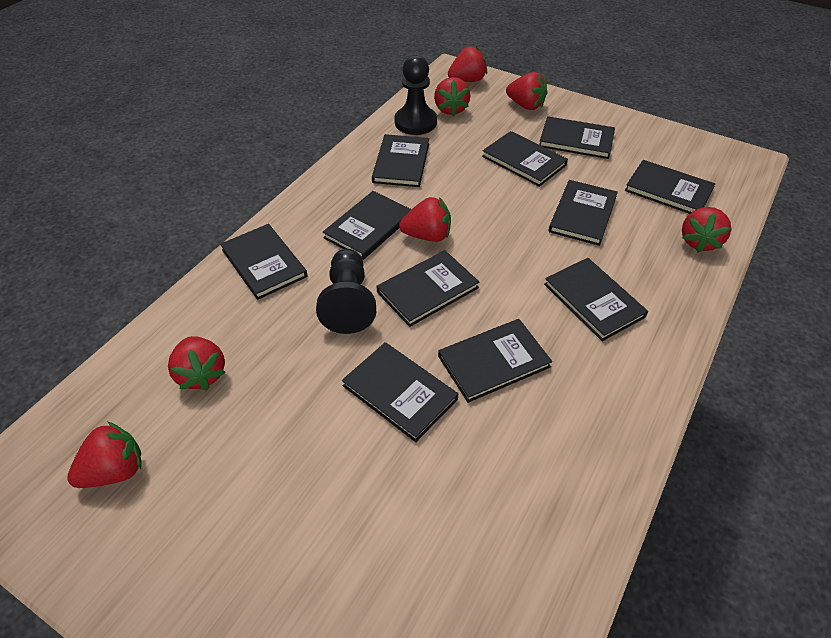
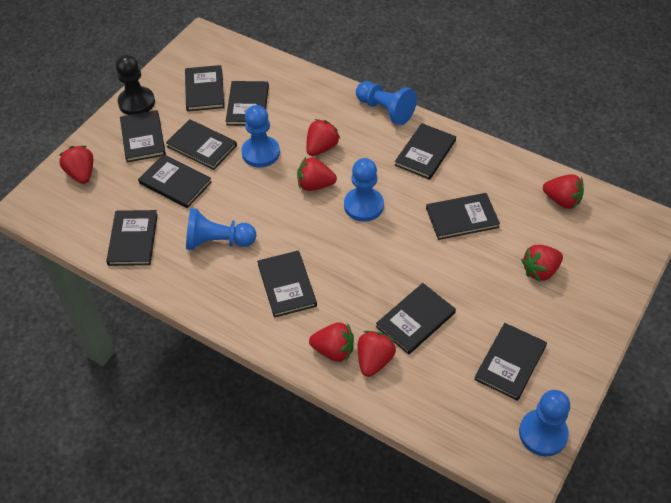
black pawn: [316,249,376,334] [394,55,437,135] = 2 -> [116,55,155,115] = 1
blue pawn: none = 0 -> [186,208,256,250] [241,105,280,167] [344,158,384,222] [356,81,417,125] [519,390,570,457] = 5

